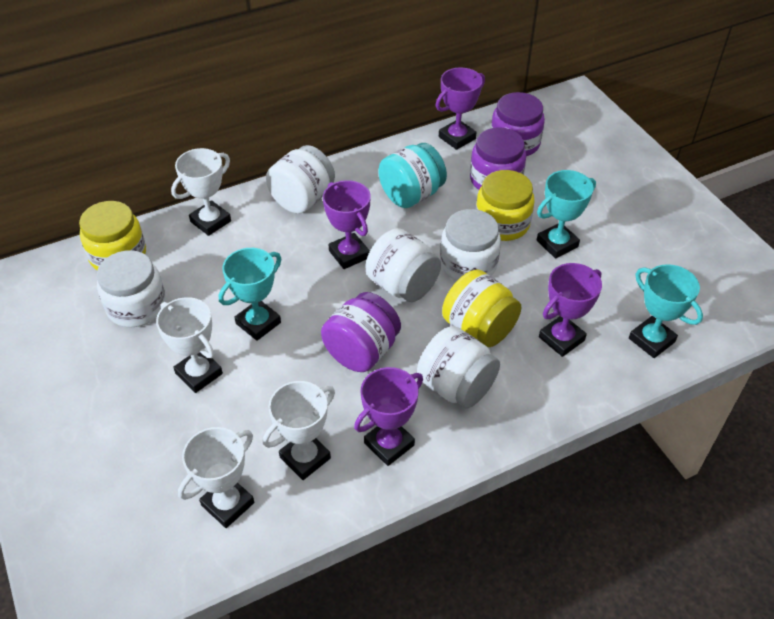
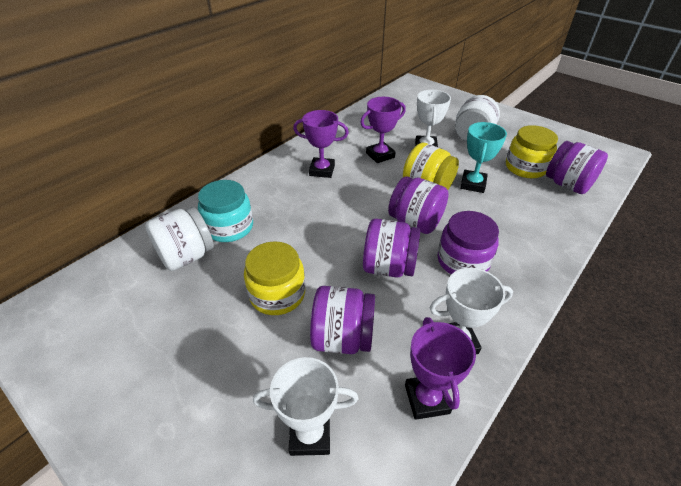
purple jar: [321,292,401,372] [470,127,526,190] [491,92,545,156] = 3 -> [310,286,375,354] [363,219,420,278] [388,176,449,234] [438,211,499,274] [546,141,608,194] = 5
purple trophy: [323,180,371,269] [354,367,423,466] [436,67,485,150] [539,263,602,357] = 4 -> [293,110,349,178] [360,97,406,163] [405,317,476,420] = 3
turquoise trophy: [219,248,281,341] [537,170,596,258] [629,264,703,358] = 3 -> [460,122,507,193] = 1
white jar: [97,250,166,327] [266,145,335,214] [366,228,441,302] [417,326,500,408] [440,209,501,280] = 5 -> [145,207,214,271] [455,95,500,142] = 2
white trophy: [156,297,223,393] [171,148,231,236] [178,427,254,528] [263,381,335,480] = 4 -> [253,357,358,456] [415,90,451,147] [430,268,513,354] = 3

